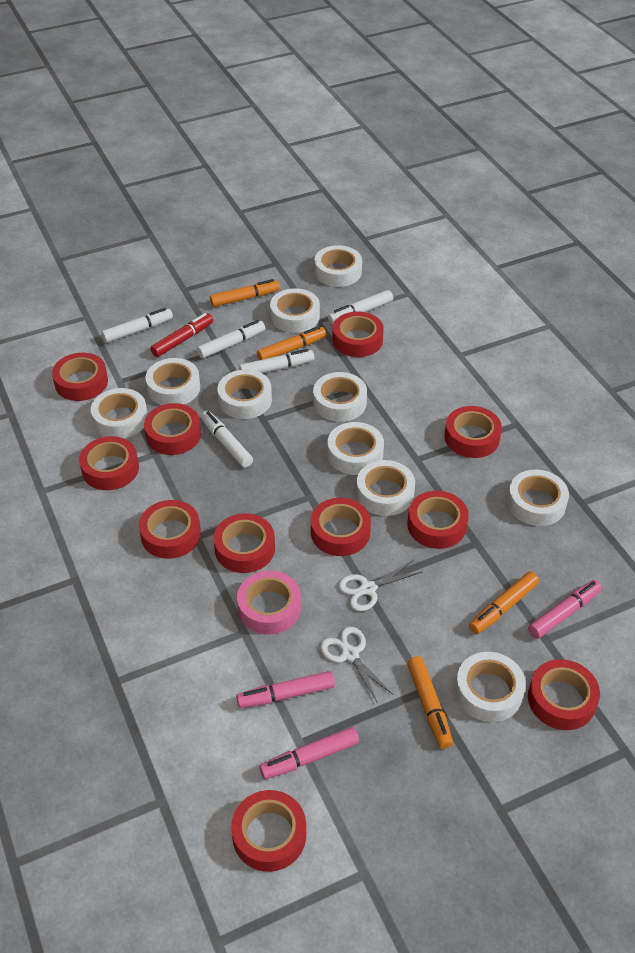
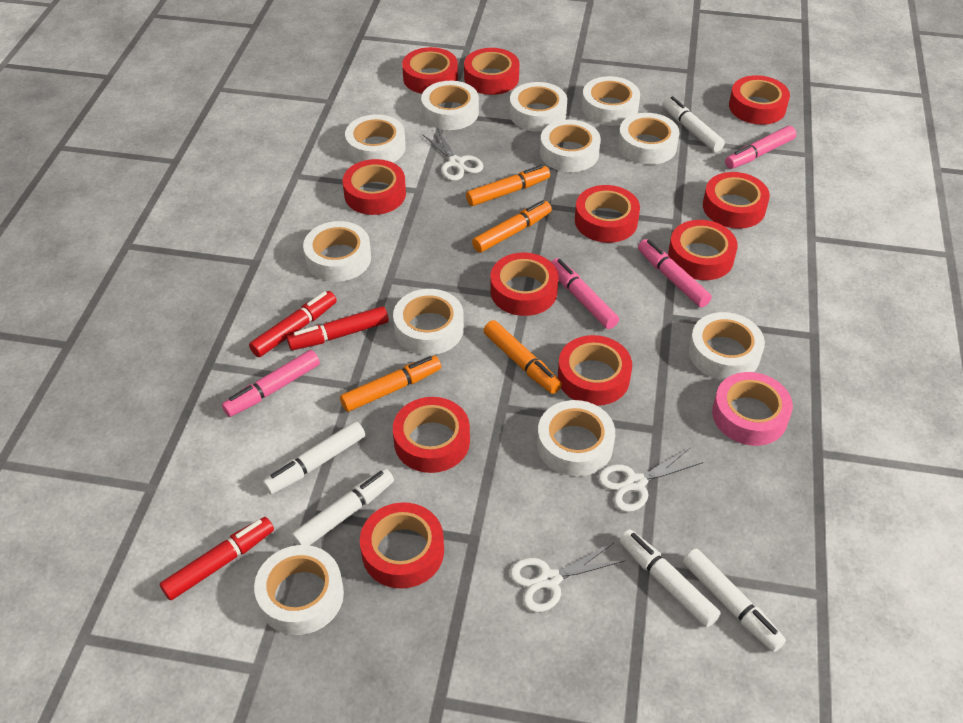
pink marker: [236,671,335,708] [259,727,359,779] [528,580,602,639] = 3 -> [222,350,320,417] [551,258,619,329] [638,239,712,307] [725,126,796,169] = 4
red marker: [150,313,213,357] = 1 -> [160,517,274,600] [249,291,337,357] [287,306,389,350] = 3
white scissors: [320,627,393,702] [338,560,422,611] = 2 -> [423,129,484,181] [510,543,624,612] [598,447,703,512] = 3
white tape: [91,388,148,438] [146,358,200,405] [217,369,272,419] [270,289,320,333] [313,372,367,422] [314,245,362,287] [328,422,384,475] [356,460,415,516] [455,652,526,722] [507,469,569,526] = 10 -> [254,545,344,635] [303,221,371,282] [345,114,406,163] [393,289,464,355] [421,81,479,130] [509,82,567,132] [537,400,615,476] [540,120,601,172] [582,76,640,126] [618,113,680,165] [689,312,765,380] = 11

